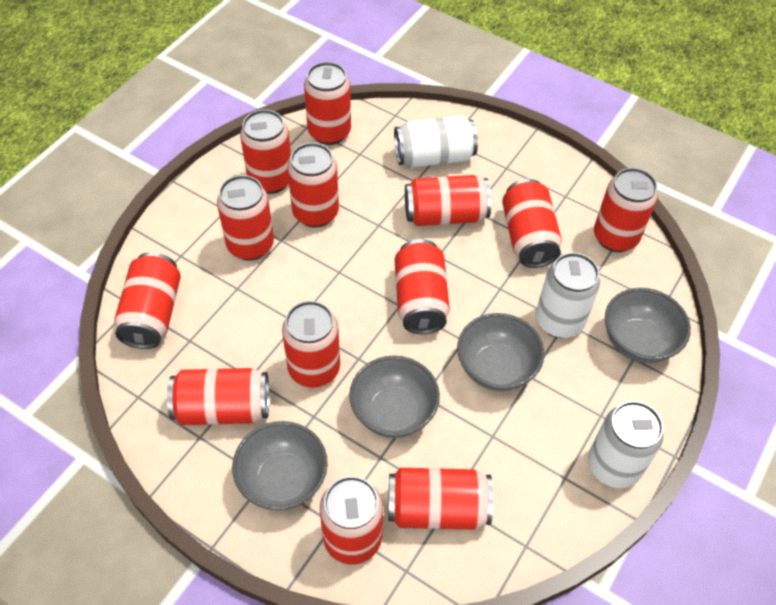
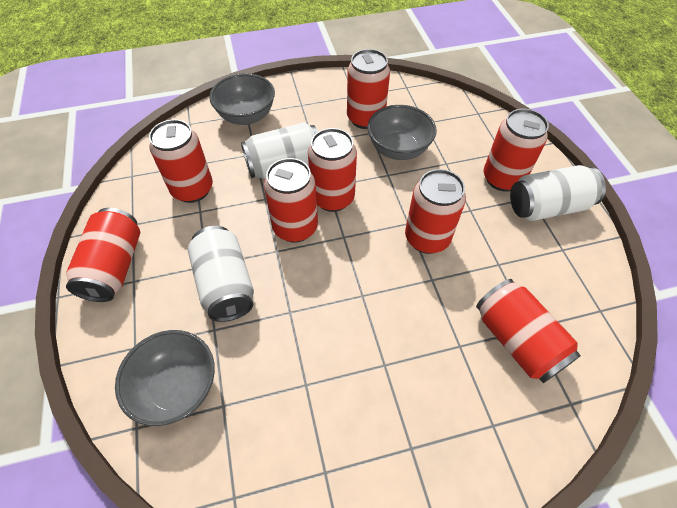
grey bowl: [232,421,328,510] [349,355,440,438] [457,313,545,391] [605,288,691,363] = 4 -> [115,330,215,426] [209,73,275,125] [367,105,437,160] = 3
red can: [114,252,181,349] [167,368,269,425] [217,175,274,261] [240,110,291,194] [282,301,340,388] [287,143,339,227] [304,62,351,145] [320,476,383,564] [388,468,493,530] [395,239,450,334] [405,175,491,226] [502,179,562,268] [594,168,658,252] = 13 -> [66,208,140,302] [149,119,213,203] [264,158,318,243] [308,128,357,212] [347,49,390,129] [405,169,466,254] [476,279,581,383] [484,109,549,192] = 8

